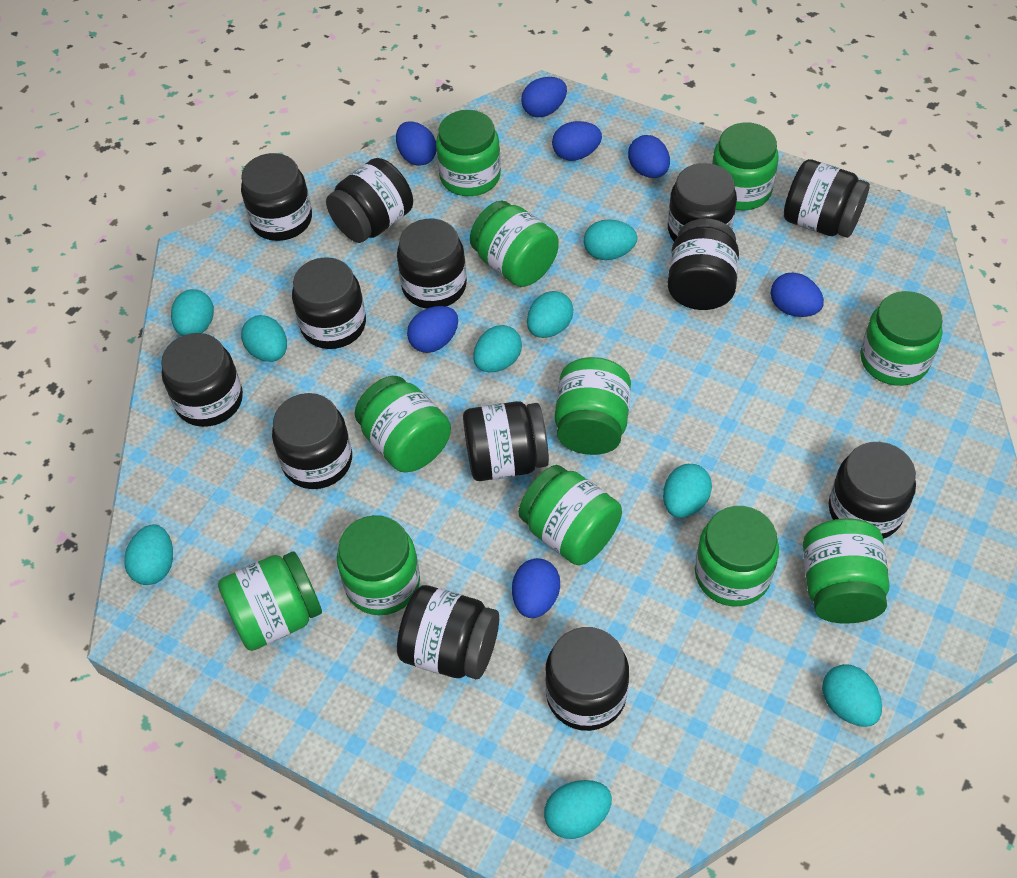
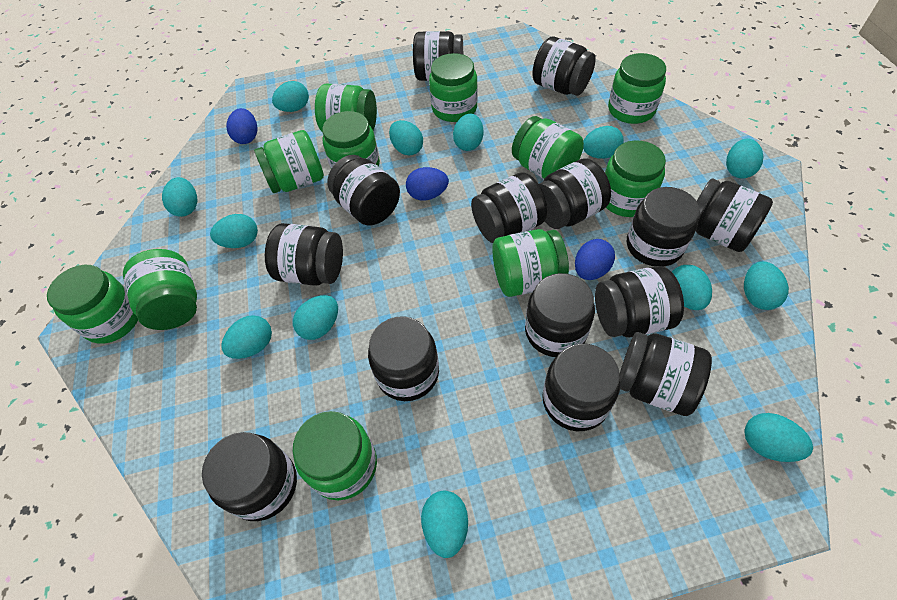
black jar: [161,333,243,427] [241,153,312,241] [272,393,352,489] [292,257,366,349] [326,158,413,243] [397,219,467,309] [397,585,499,679] [463,401,549,481] [545,627,629,731] [667,218,739,310] [668,163,737,241] [784,159,870,238] [829,442,916,539] = 13 -> [202,432,297,521] [265,223,343,286] [327,155,400,226] [368,316,439,401] [413,31,463,81] [471,172,548,243] [525,273,595,357] [532,37,596,96] [539,158,611,229] [542,344,620,431] [595,266,684,337] [620,332,712,416] [627,187,700,267] [696,178,773,252] = 14
blue egg: [396,121,437,166] [407,306,458,353] [512,558,560,618] [521,77,567,117] [552,121,602,161] [628,135,670,178] [771,273,824,317] = 7 -> [226,108,257,144] [406,167,449,201] [575,239,615,280] = 3
turquoise egg: [124,524,173,585] [171,289,214,336] [241,315,287,362] [473,325,522,372] [527,291,573,338] [544,780,612,839] [584,219,637,260] [663,464,712,518] [822,664,882,727] = 9 -> [162,177,197,217] [210,214,258,248] [221,315,272,359] [272,81,309,112] [293,295,338,340] [389,120,423,156] [421,491,468,558] [453,114,483,151] [583,126,624,158] [672,265,712,310] [726,138,763,179] [744,261,789,310] [744,413,813,462] = 13

